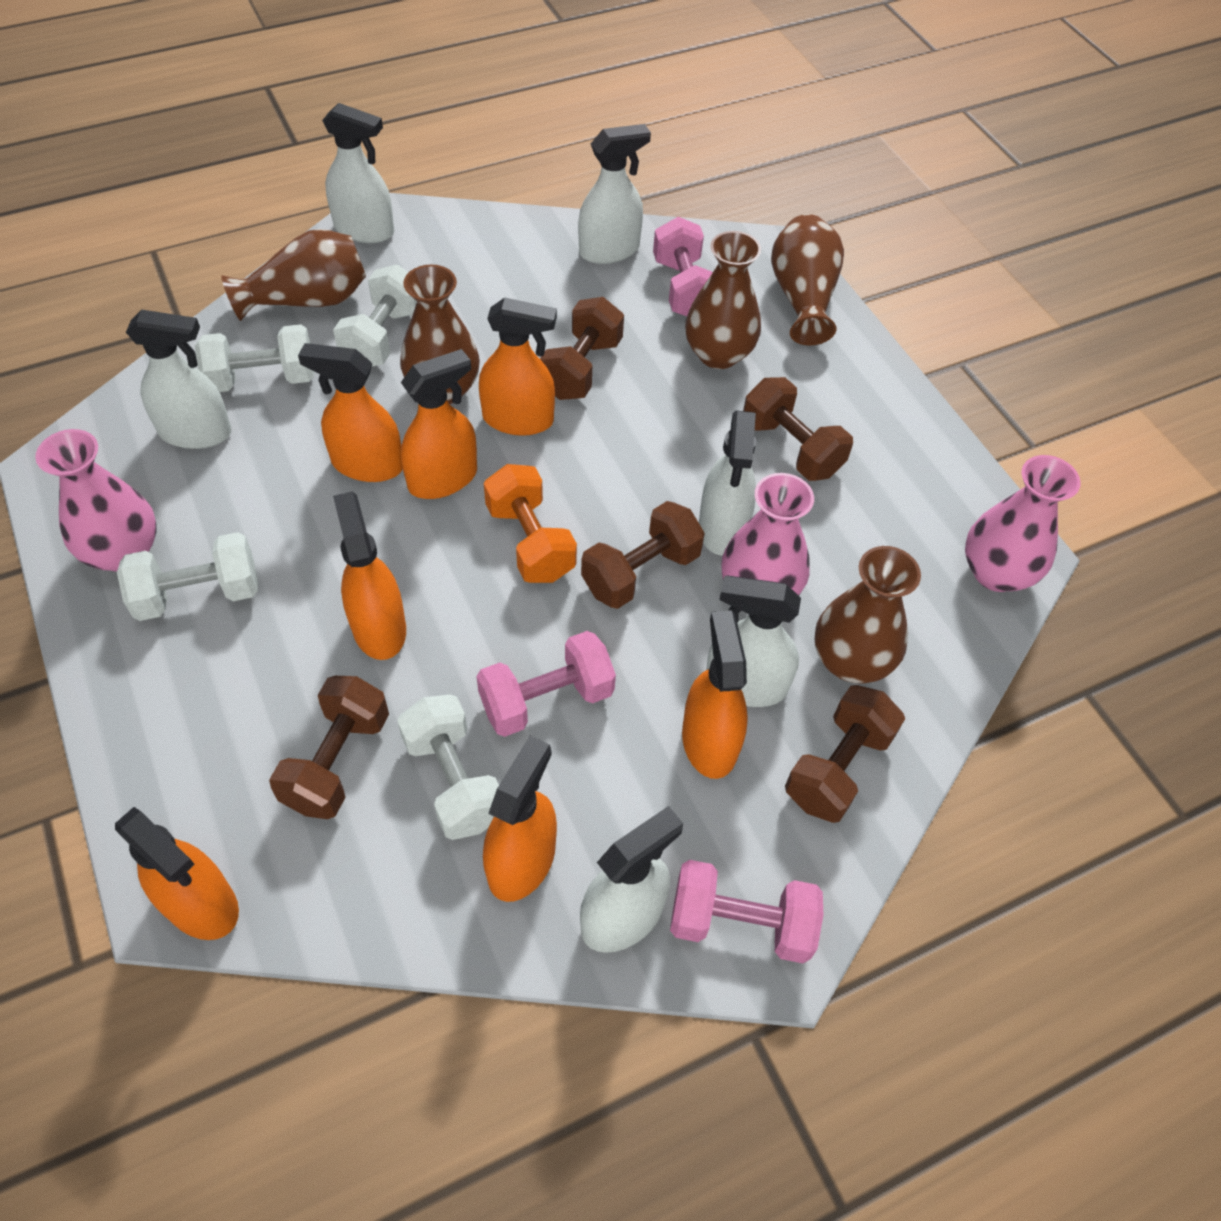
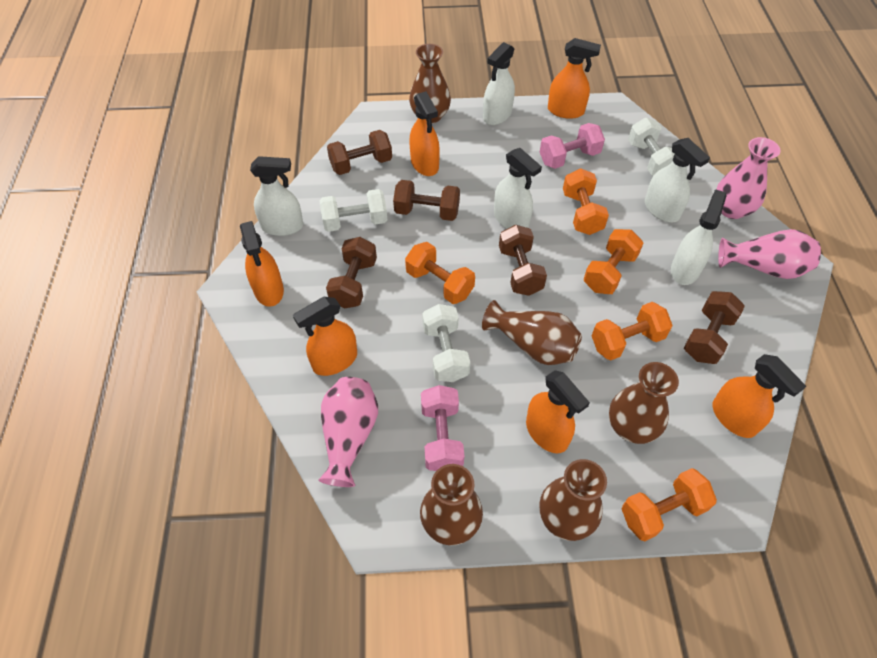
orange dumbbell: [484,464,577,583] = 1 -> [405,242,475,304] [563,168,609,235] [584,229,643,294] [592,302,673,361] [621,468,717,541] = 5
orange spray bottle: [115,807,239,940] [298,343,403,482] [333,491,406,660] [401,349,477,499] [479,298,557,436] [483,736,557,902] [682,610,748,779] = 7 -> [240,221,284,307] [293,297,357,376] [409,91,440,176] [526,370,590,453] [548,38,601,119] [712,354,806,438] = 6
pink dumbbell: [476,631,616,737] [653,217,713,316] [670,860,823,963] = 3 -> [421,385,464,471] [540,123,605,169] = 2
white dumbbell: [117,532,258,621] [195,324,314,392] [333,265,417,367] [397,695,499,840] = 4 -> [320,189,387,232] [422,304,470,382] [628,118,674,176] = 3
white spray bottle: [126,309,232,449] [322,103,394,243] [578,124,651,264] [580,806,683,953] [699,410,756,556] [706,576,801,707] = 6 -> [250,156,303,236] [483,42,515,125] [494,148,542,229] [645,138,710,222] [671,189,727,285] = 5

